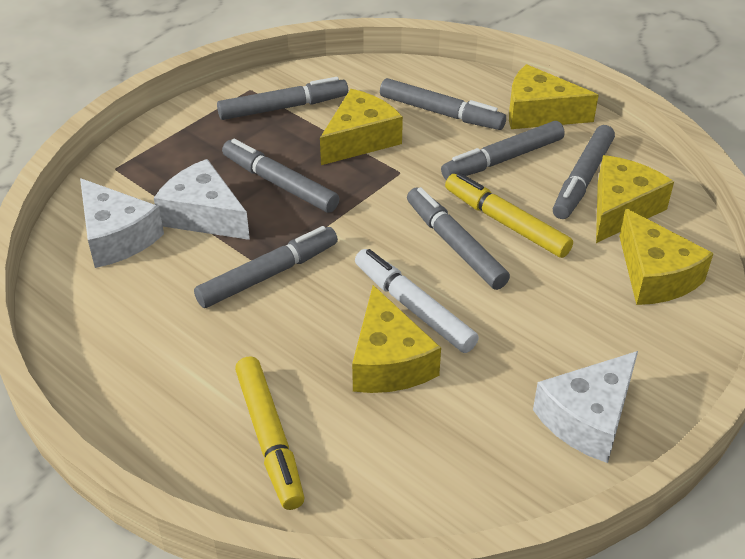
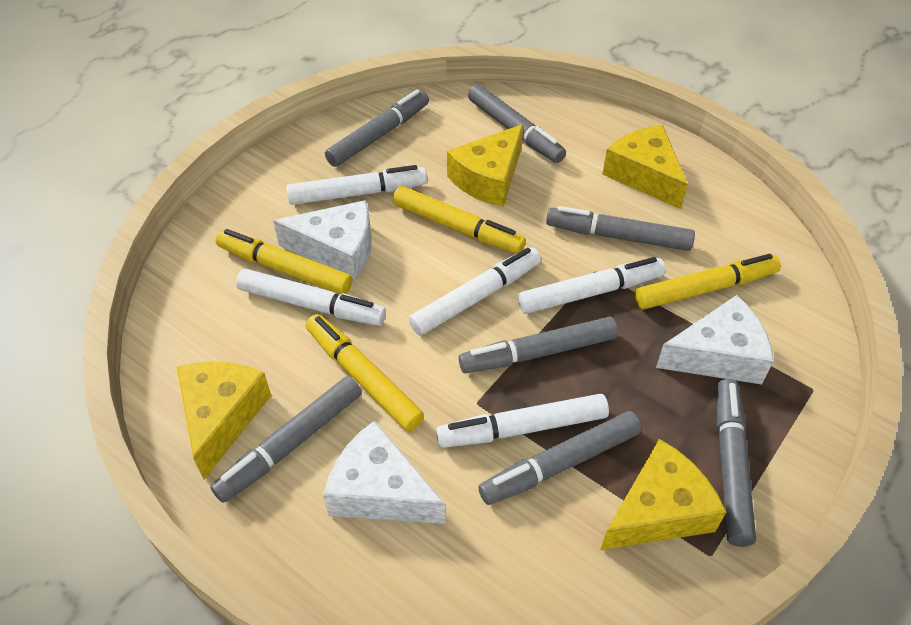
white marker: [355,249,479,353] = 1 -> [236,269,386,326] [286,165,427,205] [409,247,541,335] [436,394,609,448] [518,257,666,314] = 5
yellow cheese: [320,89,403,165] [352,285,441,393] [509,64,599,129] [596,155,674,243] [619,208,714,305] = 5 -> [177,362,271,479] [447,124,523,207] [600,439,726,550] [602,125,688,209] = 4
yellow marker: [235,356,304,510] [445,173,573,258] = 2 -> [216,229,352,294] [306,314,424,431] [393,186,526,254] [635,254,781,310] = 4

